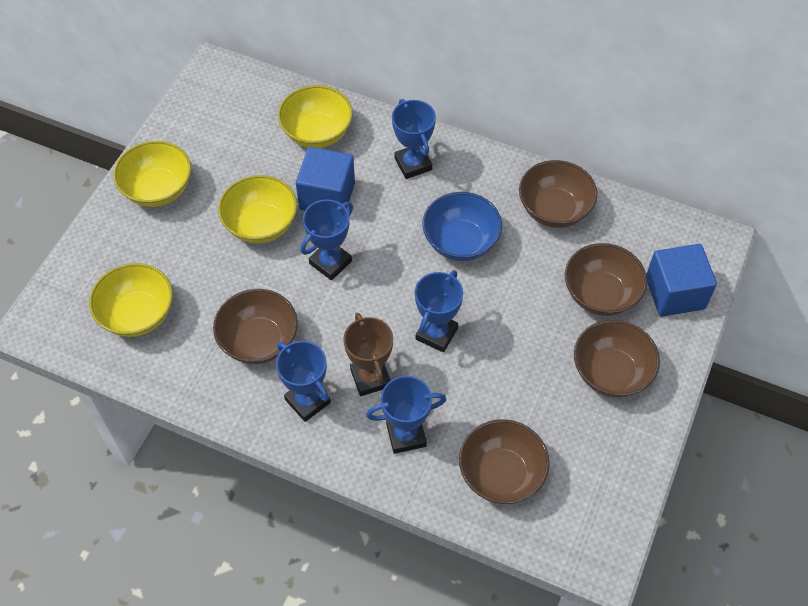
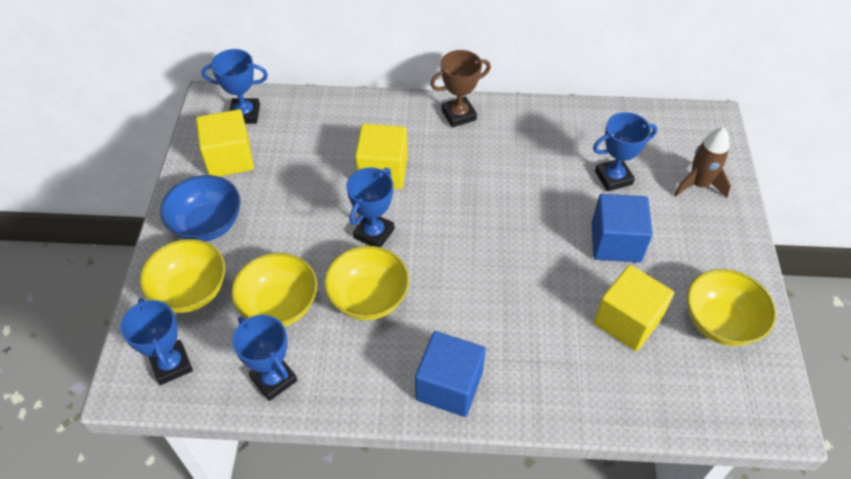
brown bowl: [213,289,298,364] [459,419,550,504] [519,160,597,228] [565,243,647,316] [574,320,660,398] = 5 -> none = 0
brown rocket: none = 0 -> [674,127,731,198] = 1
yellow cube: none = 0 -> [196,109,254,177] [355,124,408,189] [594,265,674,351] = 3

